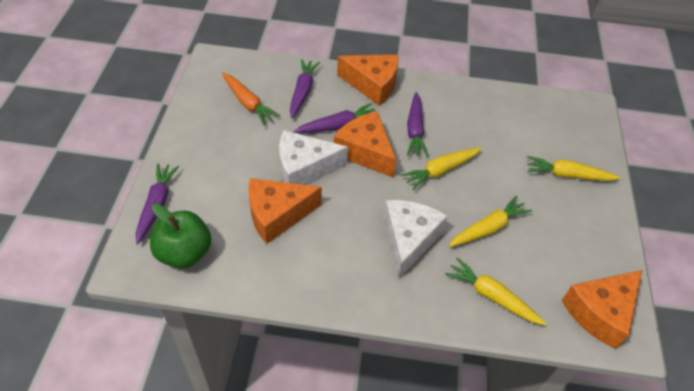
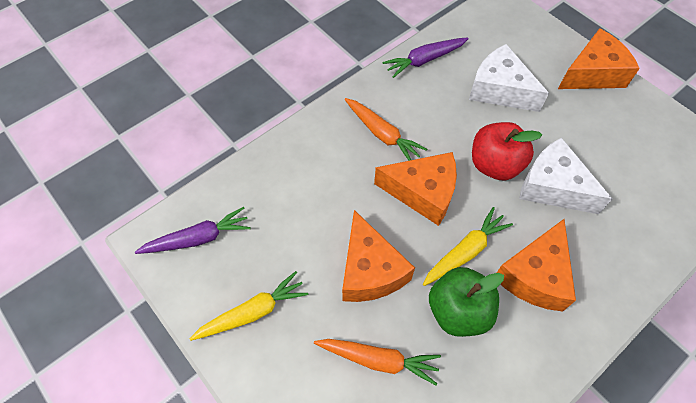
orange carrot: [222,72,280,125] = 1 -> [314,339,441,385] [344,98,427,161] = 2
purple carrot: [136,163,179,244] [290,59,320,118] [293,103,376,133] [407,92,428,157] = 4 -> [135,207,251,254] [382,37,469,78] = 2
red apple: none = 0 -> [472,122,542,181] = 1
yellow carrot: [401,147,482,190] [445,257,547,325] [449,195,532,247] [527,156,621,181] = 4 -> [190,271,308,341] [423,207,513,286] = 2

